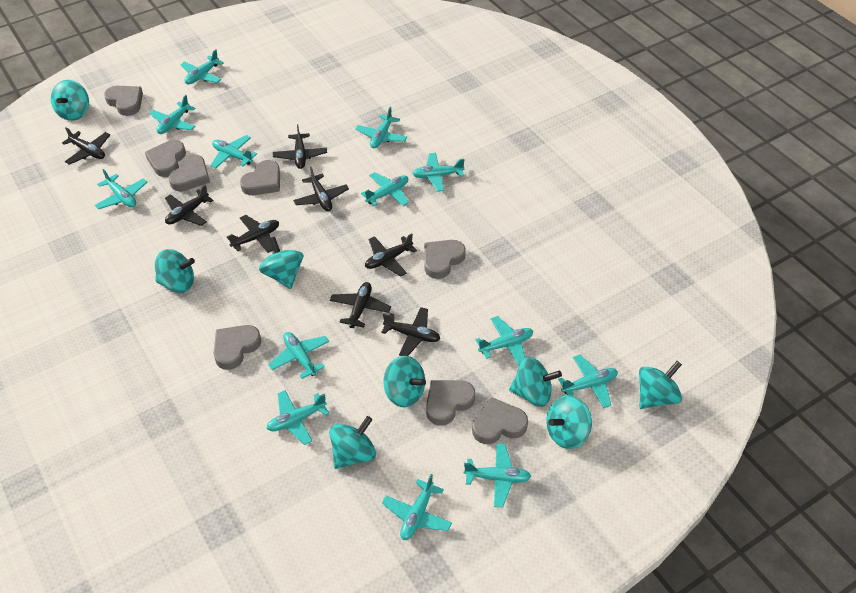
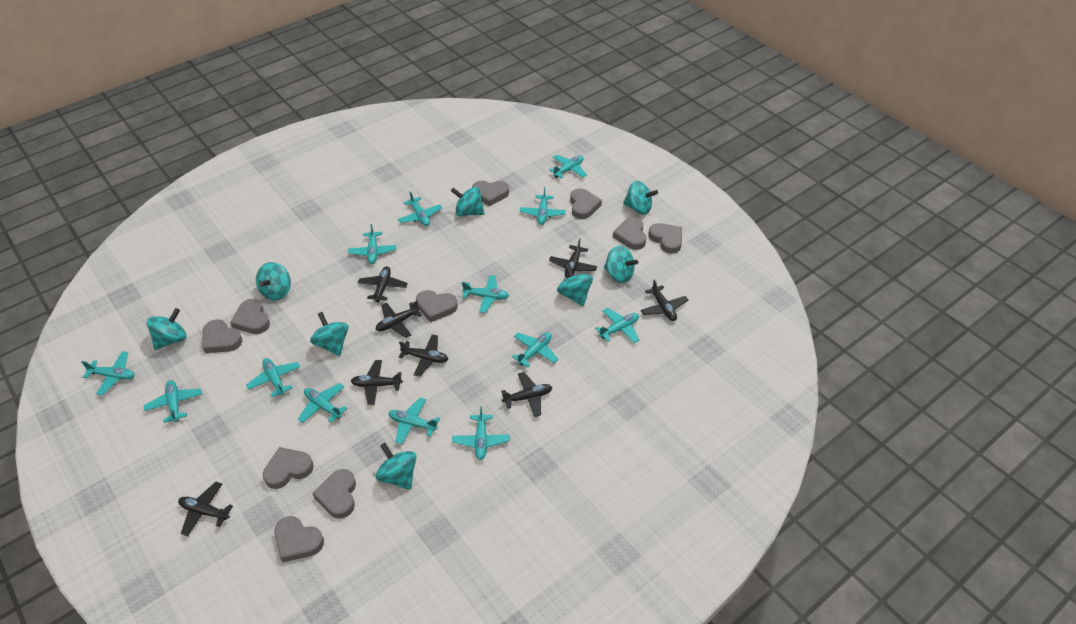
grey heart: [104,86,143,116] [145,140,186,177] [169,154,210,191] [214,325,261,370] [240,160,280,195] [424,240,466,279] [426,380,476,426] [472,397,528,444] = 8 -> [202,319,242,353] [230,299,270,334] [263,447,314,489] [274,516,324,563] [312,469,356,519] [416,290,458,323] [472,181,509,207] [570,188,602,219] [613,217,646,250] [648,223,682,254] = 10

